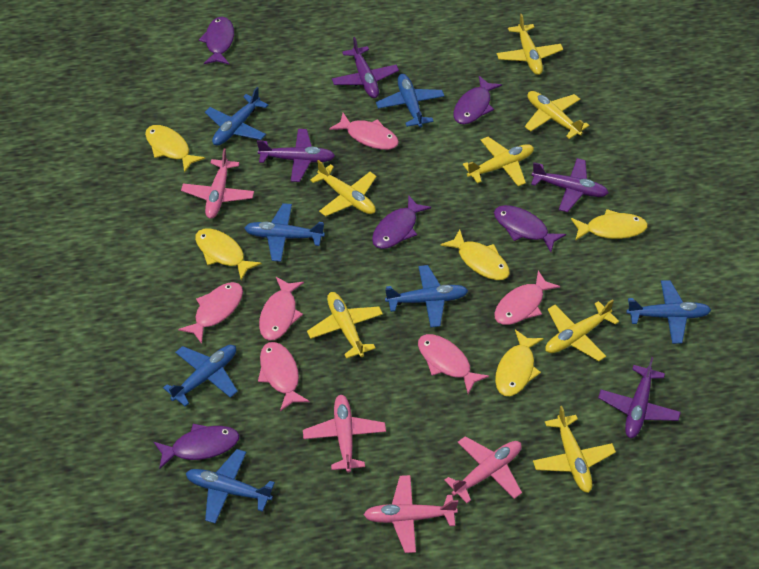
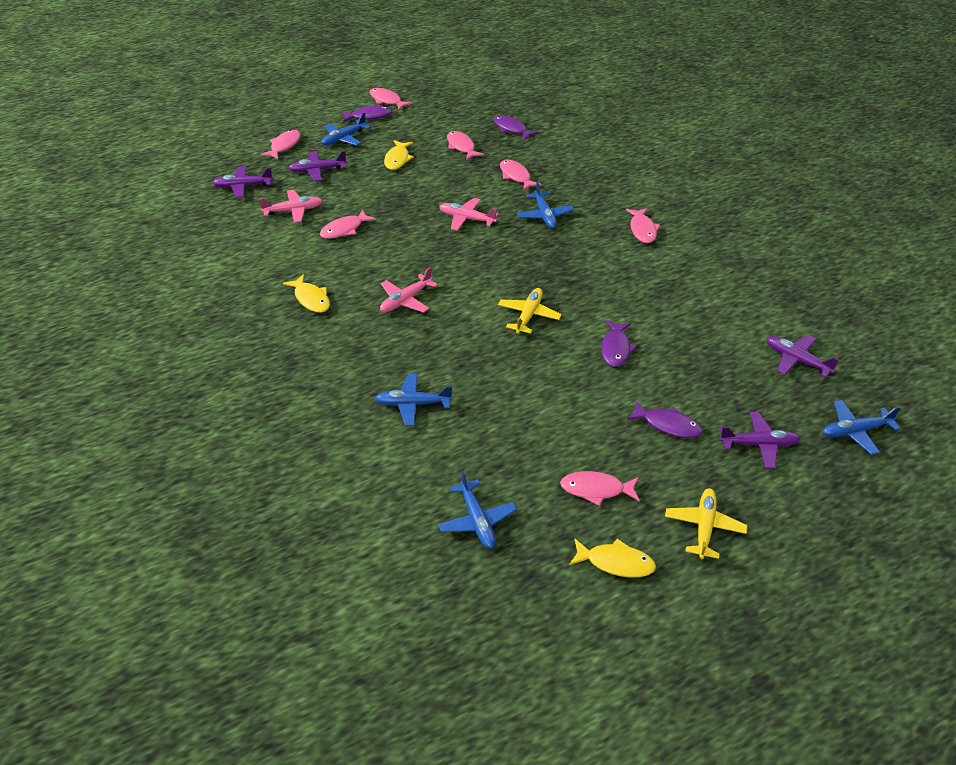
blue plane: [163,345,238,407] [186,449,275,523] [205,87,268,146] [244,203,325,262] [376,74,444,127] [385,265,468,327] [626,280,711,344] = 7 -> [322,113,371,146] [375,374,453,426] [438,471,517,549] [517,182,574,229] [823,400,900,455] = 5
pink fish: [178,282,243,344] [258,342,310,411] [259,277,304,340] [329,113,399,150] [418,334,489,394] [494,271,560,325] = 6 -> [261,130,301,159] [320,209,376,239] [370,88,412,110] [447,131,484,160] [500,159,541,191] [560,471,640,506] [626,208,660,243] = 7
pink plane: [181,148,254,219] [303,395,386,473] [364,475,458,553] [444,436,522,503] = 4 -> [259,190,323,223] [380,267,438,313] [439,198,499,230] = 3
purple fish: [154,424,239,469] [199,17,234,65] [372,195,431,249] [454,76,502,124] [494,205,566,252] = 5 -> [341,106,392,122] [493,115,539,140] [601,320,637,367] [627,401,703,438] = 4
yellow fish: [145,125,205,173] [195,228,262,280] [441,229,510,280] [495,330,544,396] [571,209,648,241] = 5 -> [283,274,330,313] [384,140,414,170] [569,539,656,578] = 3
yellow plane: [307,292,383,359] [310,160,377,216] [463,137,534,186] [497,14,563,75] [525,91,589,139] [533,406,616,493] [545,299,619,361] = 7 -> [498,288,562,334] [665,488,747,559] = 2

